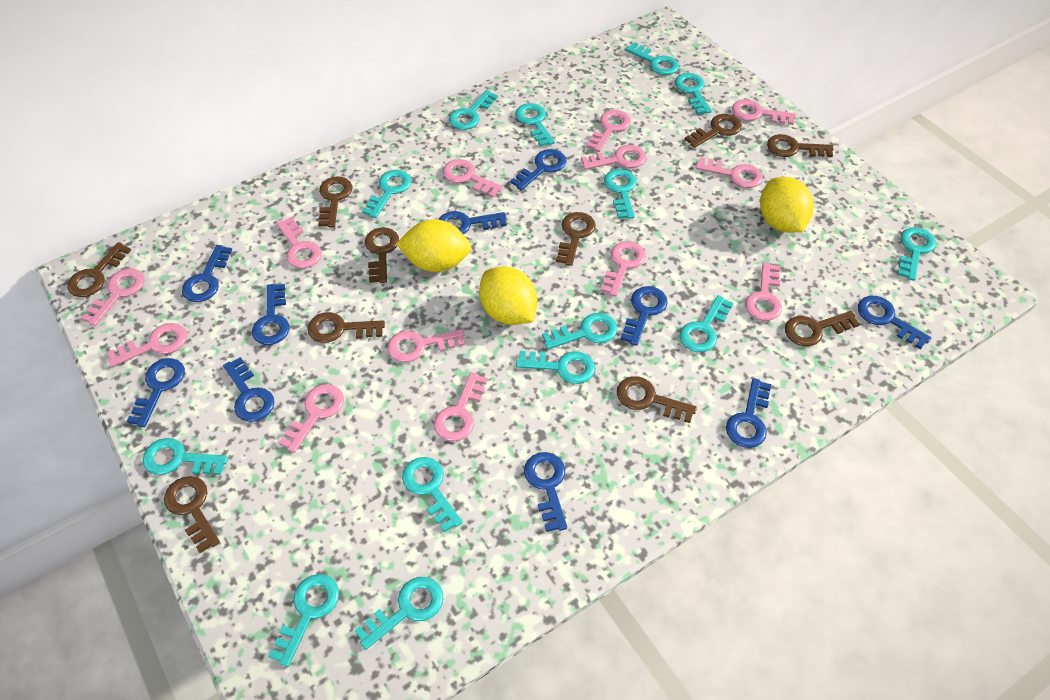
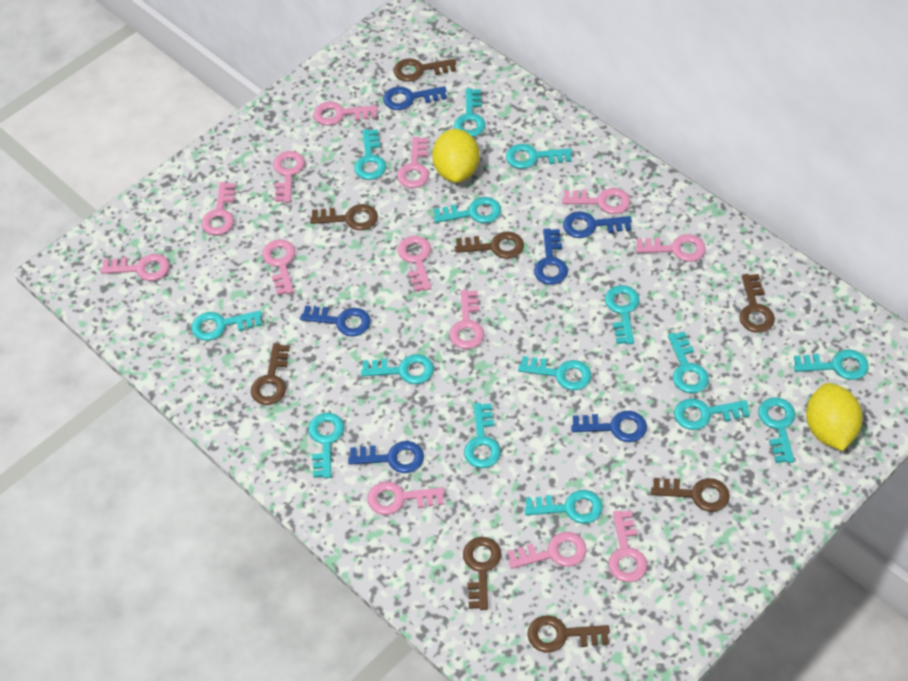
blue key: [126,358,185,427] [182,245,232,302] [223,357,275,422] [252,284,289,345] [438,211,507,234] [510,149,567,191] [524,452,567,532] [620,286,668,346] [726,378,771,448] [858,296,931,349] = 10 -> [300,306,371,337] [348,441,424,473] [383,86,447,110] [534,229,568,285] [563,211,632,238] [571,411,647,442] = 6
brown key: [67,242,131,297] [164,476,220,553] [308,312,385,343] [318,176,352,227] [365,227,399,283] [556,212,596,266] [617,376,697,423] [685,114,742,148] [767,134,834,157] [785,311,860,346] = 10 -> [251,343,290,405] [310,204,378,230] [394,58,456,82] [455,232,524,259] [463,537,501,610] [527,615,610,653] [651,478,730,512] [739,274,775,333] = 8
turquoise key: [143,438,228,475] [268,574,339,667] [354,577,444,650] [362,170,412,218] [402,457,463,533] [449,90,498,130] [515,103,555,147] [516,351,595,384] [542,313,618,349] [604,169,637,219] [625,42,679,75] [675,73,712,115] [679,295,734,352] [897,227,936,281] = 14 -> [192,310,262,341] [308,413,344,478] [354,129,386,180] [361,354,434,384] [434,197,501,223] [454,88,485,137] [464,403,501,468] [506,144,572,169] [518,356,591,391] [524,490,603,524] [605,285,640,344] [668,332,709,393] [674,398,750,430] [758,398,795,463] [794,349,869,380] = 15
yellow lemon: [396,219,471,272] [479,266,537,325] [760,177,814,233] = 3 -> [432,129,480,183] [806,383,863,451] = 2

